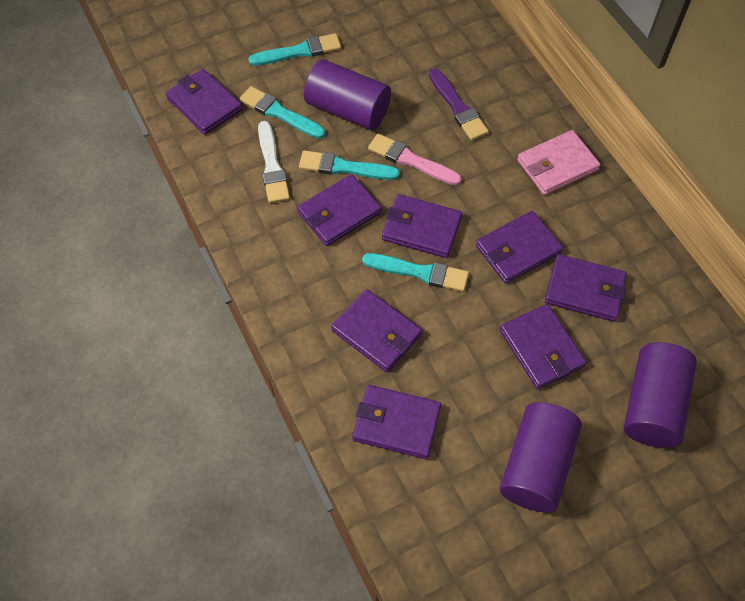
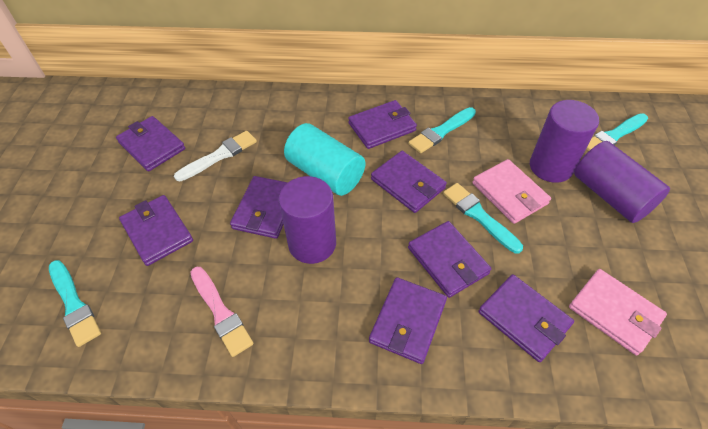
pink wallet: [517,130,600,195] = 1 -> [473,159,551,224] [569,269,667,355] = 2
purple brush: [429,68,489,141] = 1 -> none = 0
turquoise cylinder: none = 0 -> [284,123,365,196] = 1

